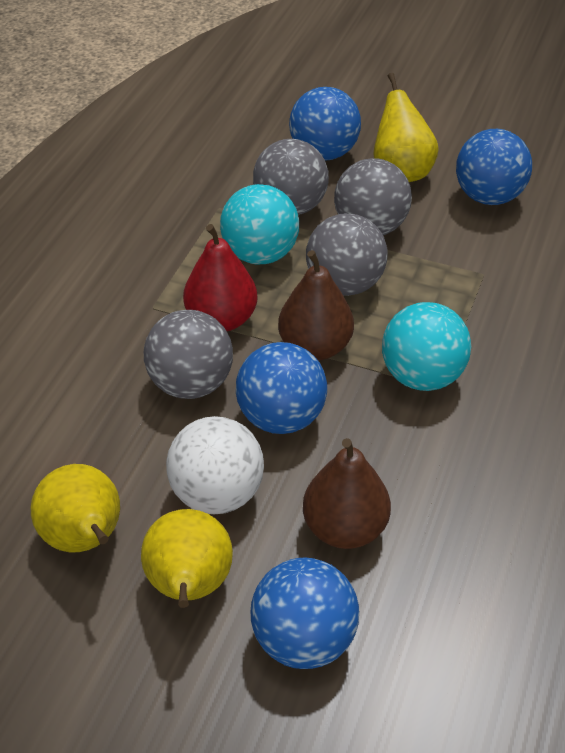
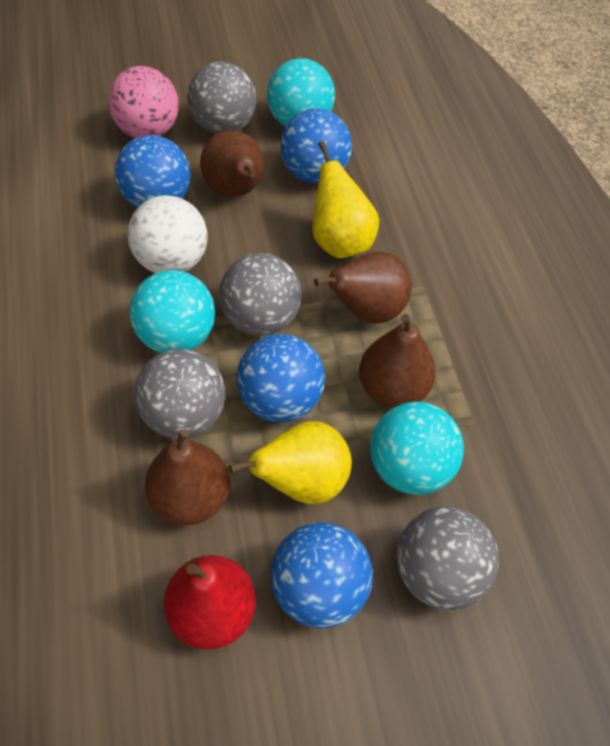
brown pear: [278,250,354,360] [303,438,391,549] = 2 -> [145,429,230,525] [200,130,264,197] [314,252,412,323] [359,314,436,408] = 4
pink ball: none = 0 -> [108,66,179,138] = 1
turquoise ball: [220,184,299,264] [382,302,471,391] = 2 -> [130,270,215,353] [267,58,335,127] [370,401,464,495] = 3
yellow pear: [30,464,120,552] [141,509,233,608] [373,73,439,182] = 3 -> [228,421,352,504] [313,141,379,258] = 2

